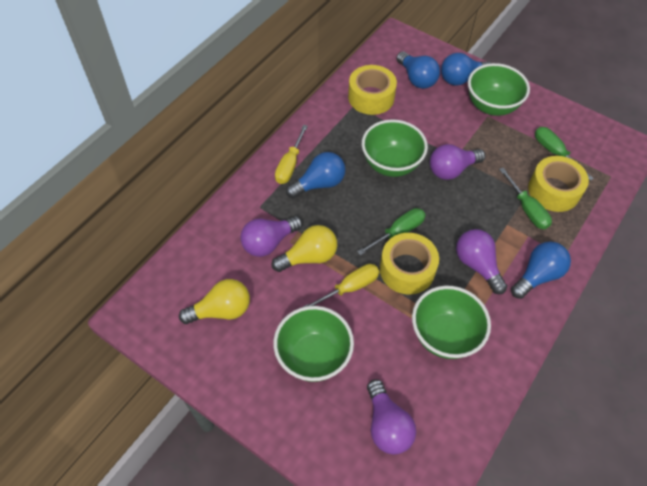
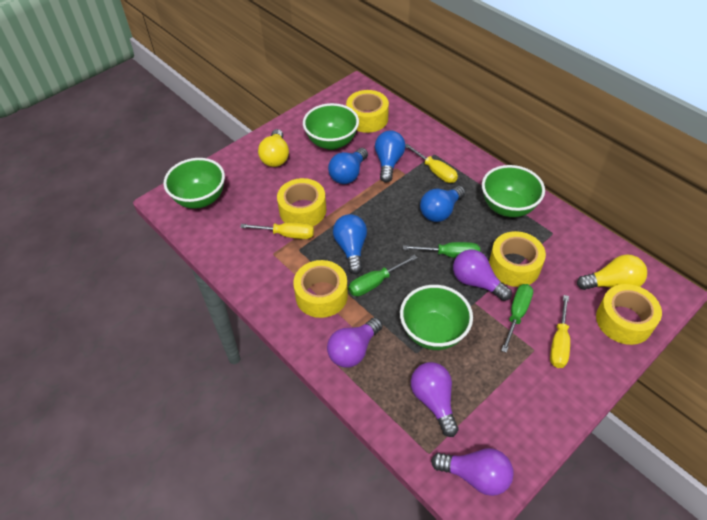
yellow screwdriver: [275,125,308,184] [303,264,379,307] = 2 -> [240,222,314,239] [405,144,458,183] [550,295,570,368] = 3
yellow tape: [348,65,397,115] [380,233,439,294] [528,156,589,212] = 3 -> [277,178,326,226] [293,260,348,318] [346,90,389,133] [489,231,546,287] [596,284,662,345] = 5

